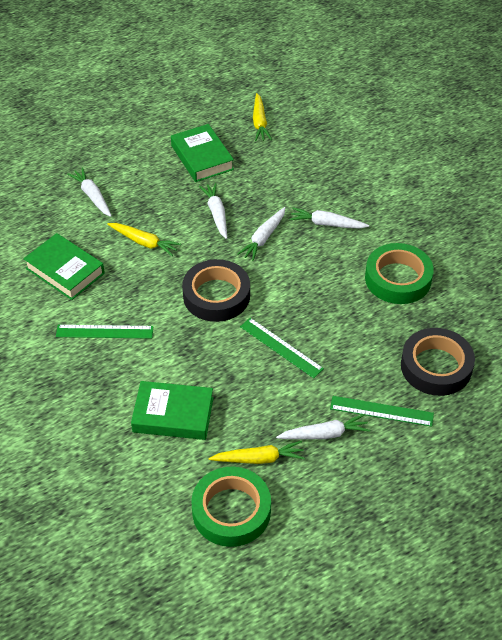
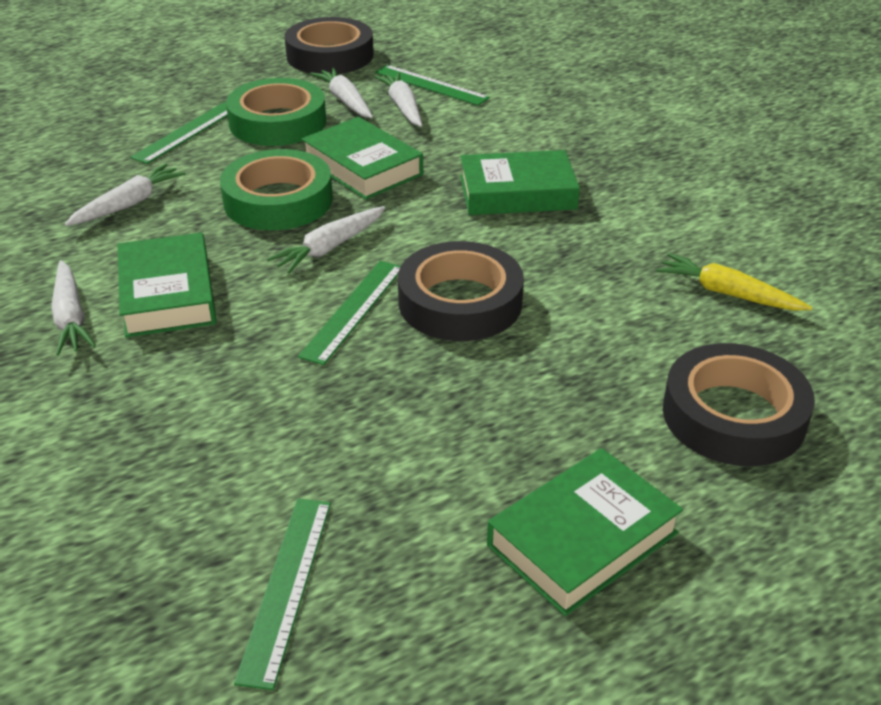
black tape: [182,259,250,322] [401,328,475,396] = 2 -> [284,17,374,75] [398,241,524,341] [663,343,815,466] = 3
green book: [23,233,105,300] [131,381,213,440] [171,124,234,182] = 3 -> [118,233,217,338] [301,117,423,200] [460,150,580,215] [487,448,683,616] = 4
green ruler: [56,325,153,339] [240,318,324,378] [330,396,434,427] = 3 -> [130,102,228,164] [234,499,331,690] [298,261,401,365] [375,65,490,106] = 4
yellow carrot: [107,223,181,256] [209,441,305,464] [253,93,272,141] = 3 -> [657,253,812,311] = 1

